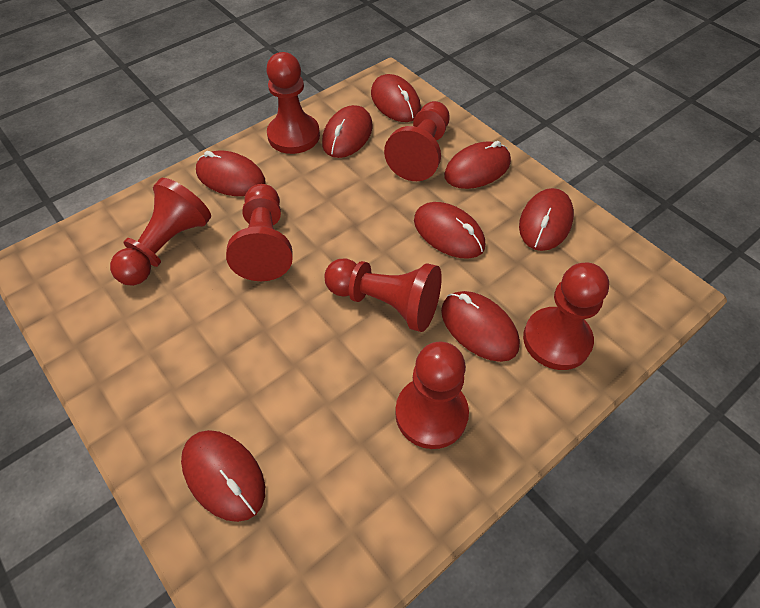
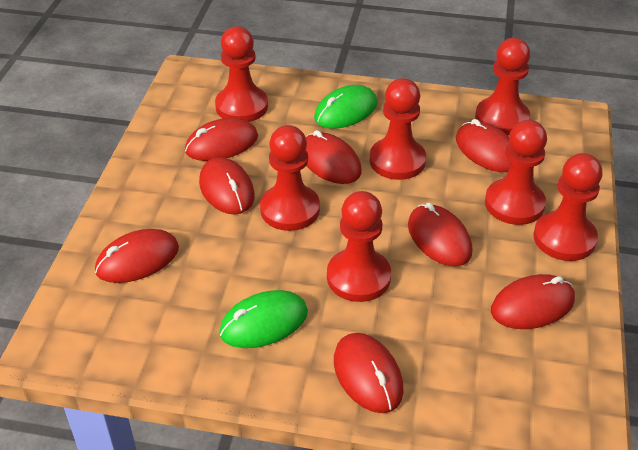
green mouse: none = 0 -> [219,290,308,348] [314,85,377,128] = 2

